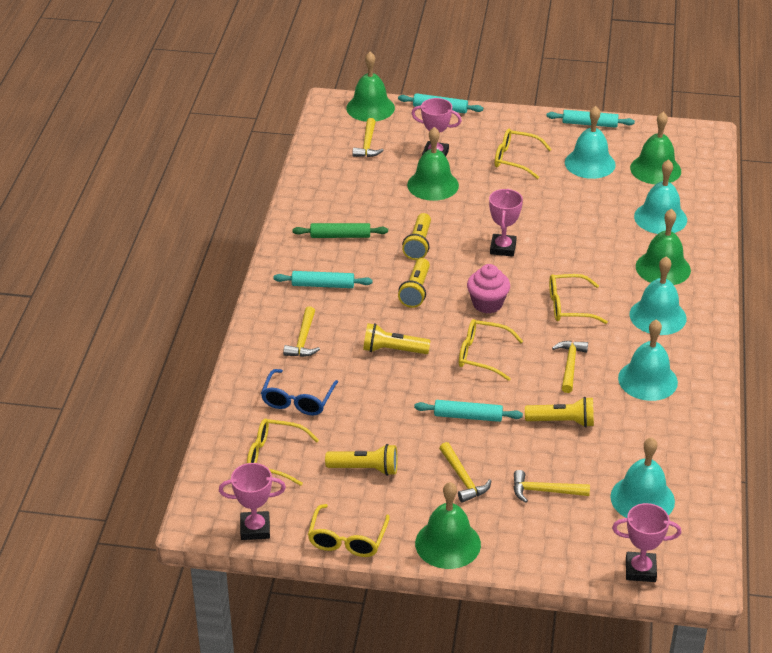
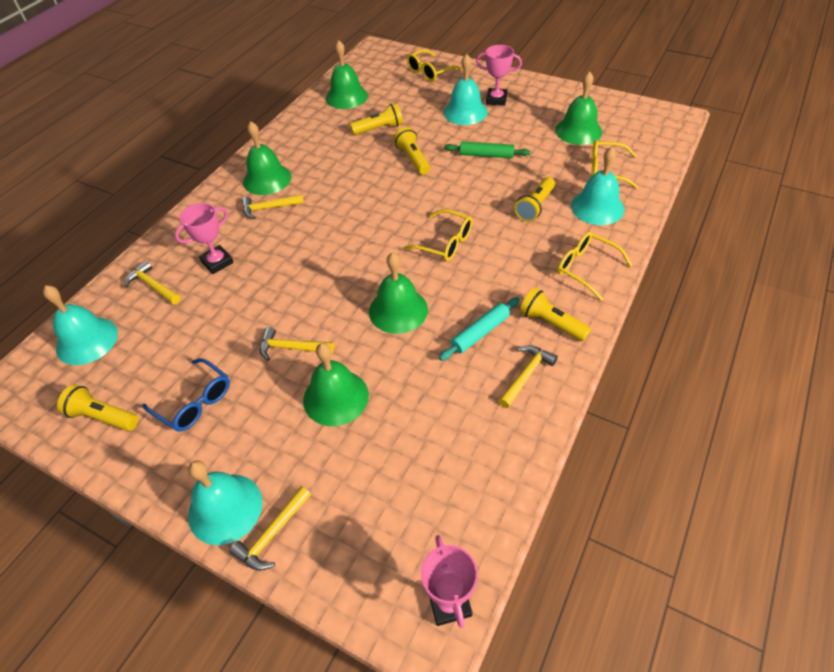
pink cupcake: [467,264,510,314] = 1 -> none = 0
pink trophy: [219,463,286,540] [411,98,462,156] [489,189,523,257] [612,503,681,582] = 4 -> [175,203,234,274] [421,535,478,628] [476,45,522,106] = 3
turquoise bell: [565,106,616,179] [610,437,675,518] [618,319,678,401] [629,256,687,335] [634,159,687,234] = 5 -> [43,285,118,365] [188,460,262,545] [443,54,488,125] [571,147,625,225] = 4
turquoise rolling pin: [273,271,373,288] [398,93,483,113] [414,400,523,422] [546,110,635,128] = 4 -> [439,297,520,361] = 1
yellow glasses: [247,419,319,486] [308,504,390,557] [459,319,523,381] [495,129,552,179] [549,274,608,324] = 5 -> [403,209,473,261] [407,49,462,82] [557,232,633,301] [591,140,638,189] = 4

